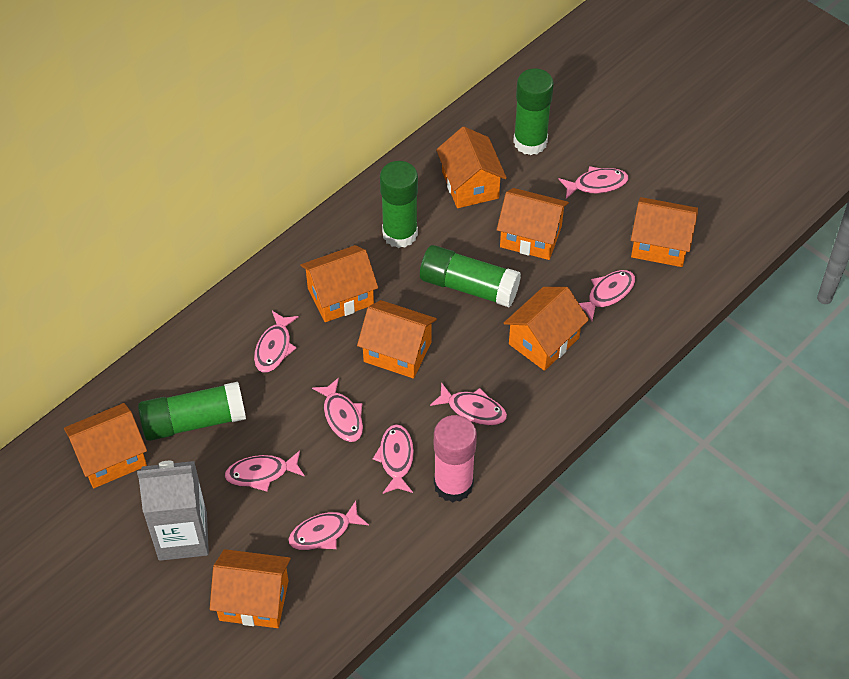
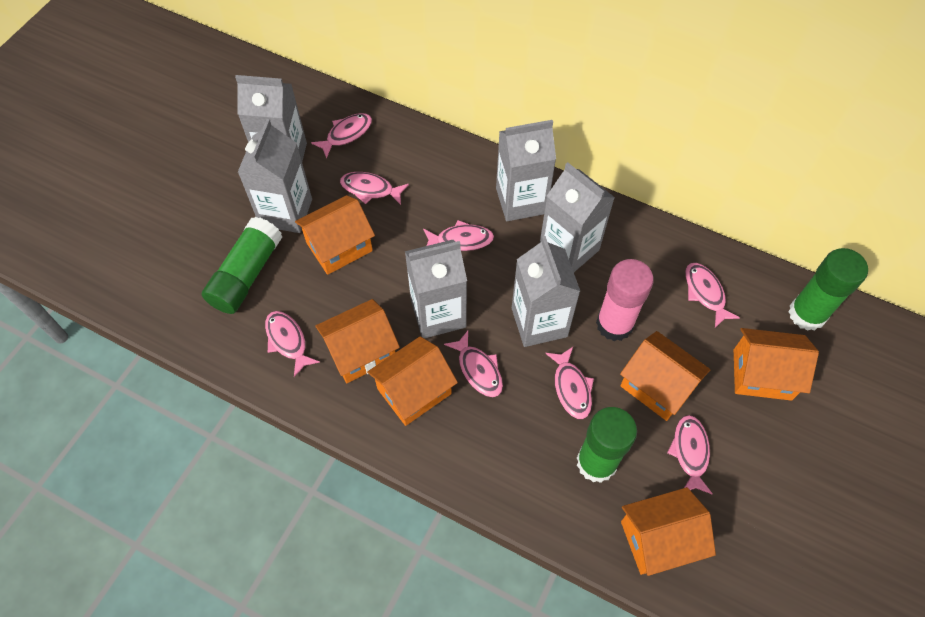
green glue stick: [138,382,246,441] [380,161,418,248] [420,245,521,307] [513,68,554,155] = 4 -> [202,217,283,314] [577,407,637,483] [788,248,868,331] = 3
grey carton: [137,461,209,561] = 1 -> [235,75,307,161] [238,119,312,233] [405,240,467,339] [496,120,556,221] [512,236,580,347] [540,162,615,272] = 6
orange house: [64,403,147,488] [210,549,291,628] [300,245,378,322] [357,300,437,378] [436,127,507,208] [497,188,569,260] [504,287,589,371] [631,197,698,267] = 8 -> [295,195,375,275] [315,299,400,383] [367,336,458,426] [620,331,711,421] [621,487,716,576] [734,328,819,401] = 6

